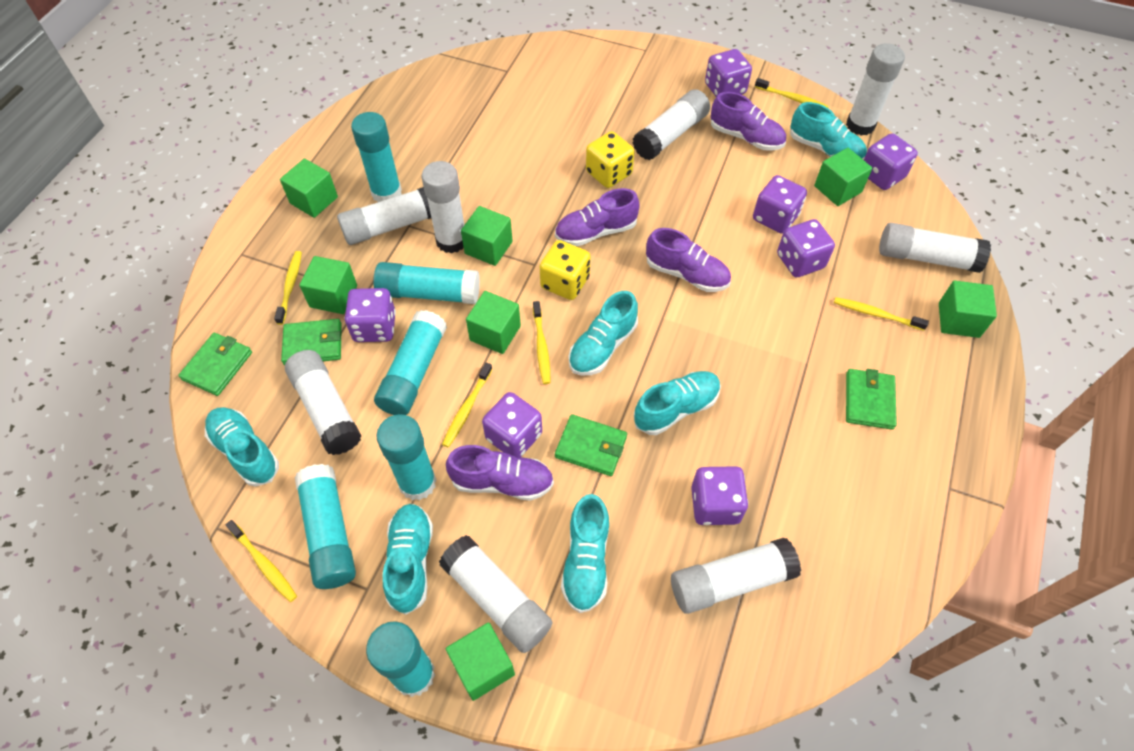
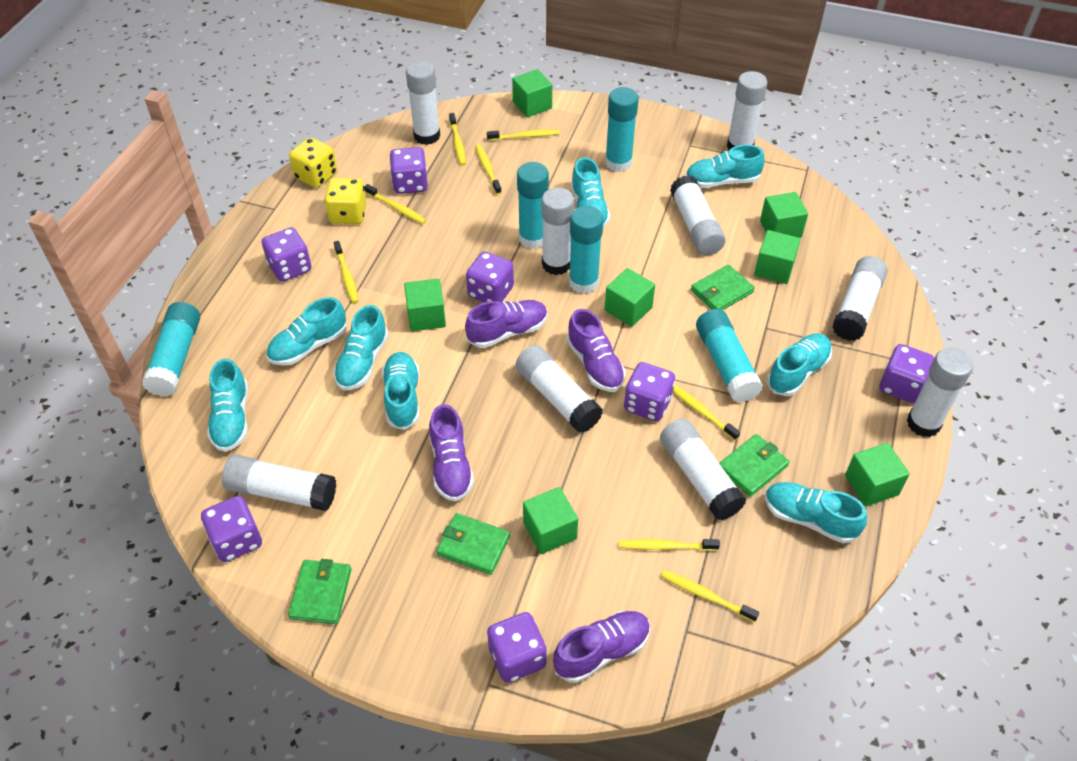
turquoise glue stick: [295,464,356,589] [351,112,402,202] [366,621,435,697] [373,262,480,304] [374,310,447,415] [376,414,436,501] = 6 -> [142,302,200,396] [517,162,549,249] [569,206,604,294] [605,87,639,172] [696,309,763,402] = 5
turquoise shoe: [205,407,279,486] [382,504,433,615] [561,494,609,613] [569,291,638,375] [634,371,721,435] [790,102,867,160] = 6 -> [207,359,248,452] [266,297,347,366] [334,305,389,390] [382,352,419,430] [571,157,610,228] [685,145,765,188] [765,482,867,544] [767,333,832,396] = 8
white glue stick: [285,350,361,455] [337,187,431,245] [422,161,464,254] [439,535,552,653] [633,89,710,160] [671,538,801,614] [846,43,905,136] [879,223,991,273] = 8 -> [222,455,336,511] [406,61,440,145] [516,345,603,433] [541,188,574,275] [660,419,747,521] [670,175,726,255] [727,71,767,150] [832,256,888,341] [907,347,973,437] = 9
yellow toothbrush: [226,520,297,602] [274,251,302,325] [442,363,493,448] [533,301,550,384] [755,78,829,108] [834,297,929,331] = 6 -> [334,241,358,303] [364,184,426,224] [449,113,466,166] [475,144,502,195] [487,129,559,141] [619,539,720,551] [661,570,759,622] [673,384,740,441] = 8

